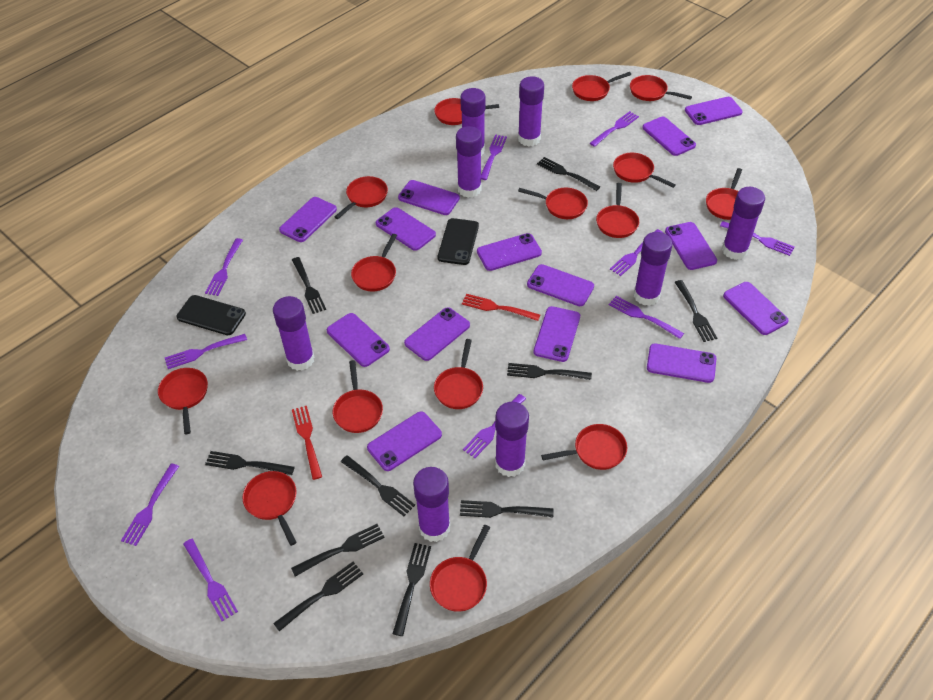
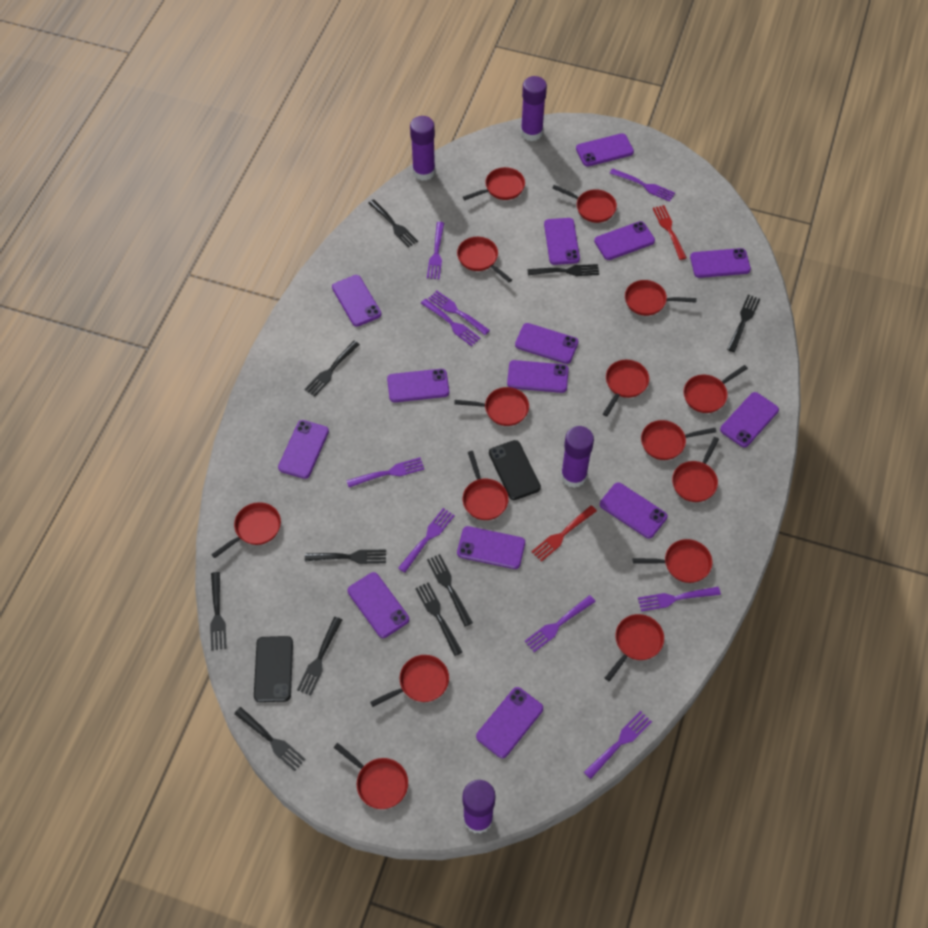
purple fork: [121,463,179,546] [165,334,247,369] [183,539,238,621] [205,238,243,296] [463,394,526,458] [481,134,507,180] [590,111,639,147] [609,296,684,339] [610,229,663,276] [720,221,794,256] = 10 -> [346,457,424,487] [398,508,455,573] [421,299,481,347] [427,222,444,279] [428,291,490,335] [524,595,596,652] [584,711,652,779] [610,168,675,202] [638,587,721,612] = 9
purple glue stick: [273,296,315,371] [413,467,450,542] [456,126,482,198] [460,88,486,156] [495,402,529,477] [518,76,544,147] [634,232,672,306] [722,187,765,260] = 8 -> [410,116,435,181] [462,780,496,834] [521,76,547,141] [561,426,594,488] = 4

